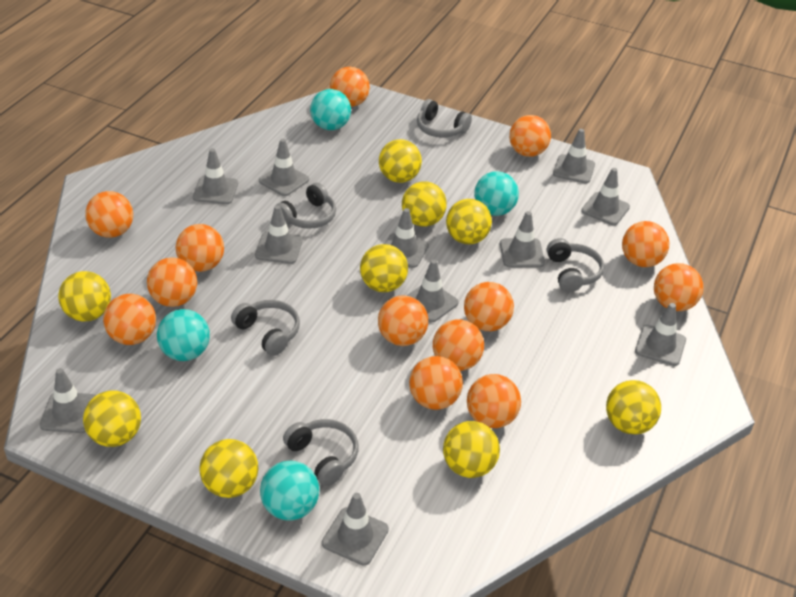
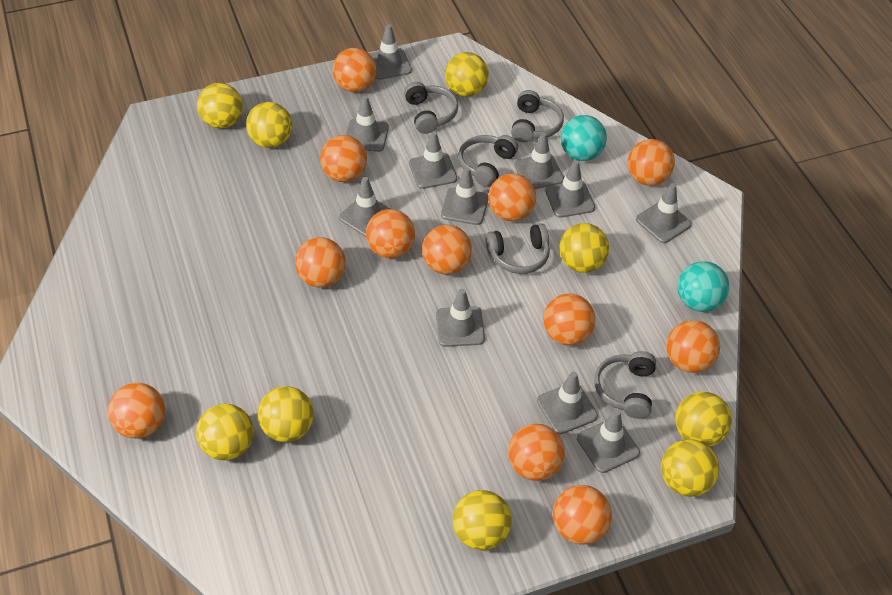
orange ball: [85,191,133,238] [103,294,156,345] [147,257,197,307] [176,224,224,272] [330,67,370,107] [378,296,428,346] [409,356,463,410] [433,319,484,371] [464,282,514,331] [467,374,521,428] [509,115,551,157] [622,221,669,267] [654,263,704,311] = 13 -> [108,383,165,439] [295,237,346,288] [320,135,367,182] [333,48,376,92] [366,209,415,258] [422,225,472,275] [488,173,536,221] [508,424,565,481] [543,294,595,346] [553,485,612,544] [628,139,675,186] [666,320,720,373] = 12
turquoise ball: [157,309,210,361] [260,461,319,521] [310,89,351,130] [474,171,519,216] = 4 -> [561,115,607,161] [677,261,729,312] = 2

